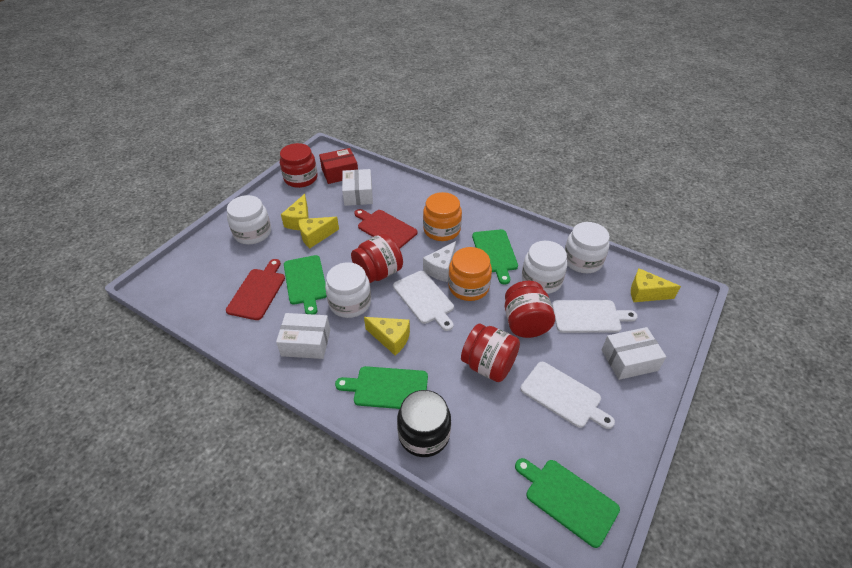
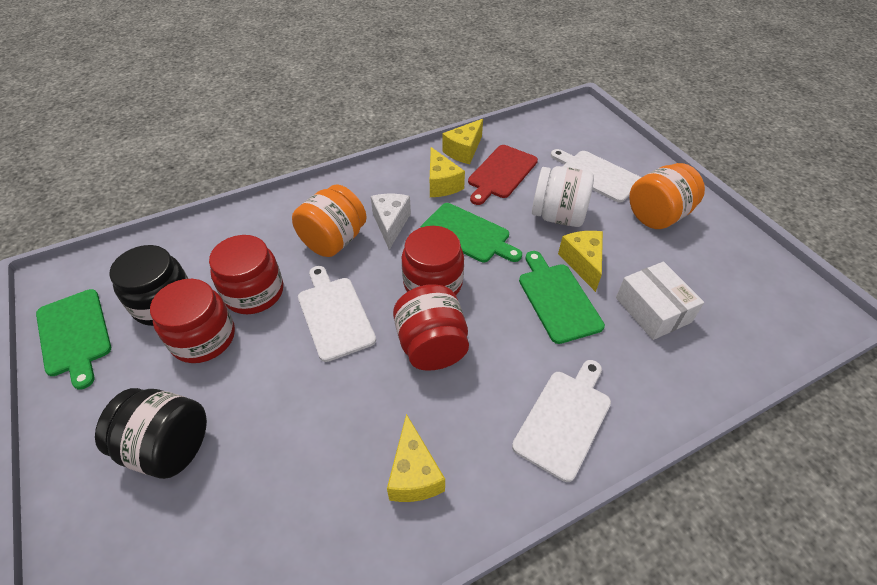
black jar: [397,390,451,457] = 1 -> [95,388,207,479] [109,245,189,326] = 2
green cutting board: [284,255,327,315] [335,366,428,409] [472,229,518,285] [515,458,620,548] = 4 -> [36,289,111,390] [421,203,522,262] [519,251,605,344] = 3
red box: [319,148,358,184] = 1 -> none = 0
red cutting board: [226,259,285,320] [354,209,418,249] = 2 -> [468,145,538,205] = 1
white box: [276,313,330,359] [342,169,373,206] [602,327,666,380] = 3 -> [616,262,704,340] = 1
white jar: [227,195,271,244] [325,262,371,318] [522,241,567,294] [565,222,610,273] = 4 -> [532,166,594,227] = 1

